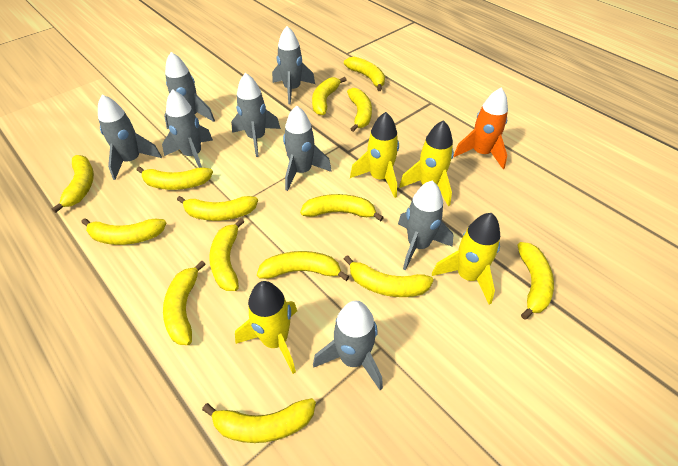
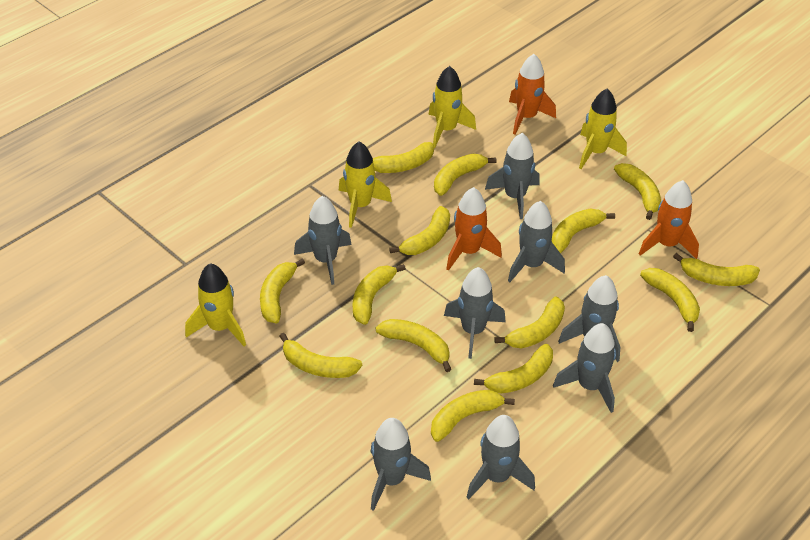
orange rocket: [453,87,508,169] = 1 -> [446,187,502,271] [509,54,556,134] [639,180,699,259] = 3

